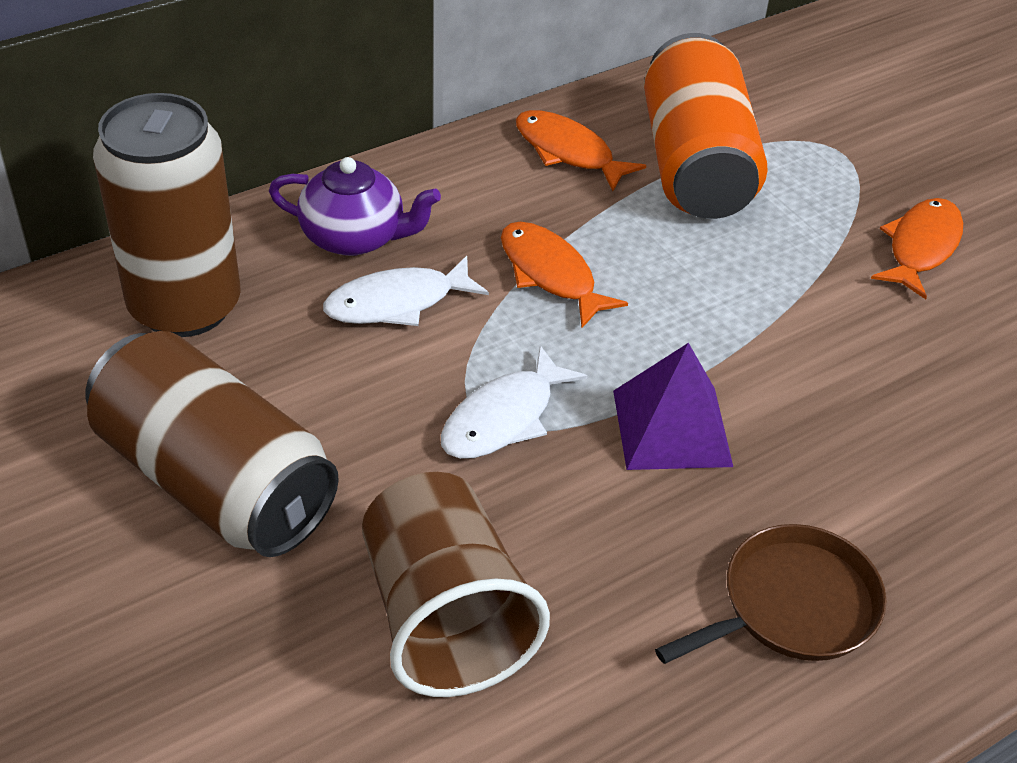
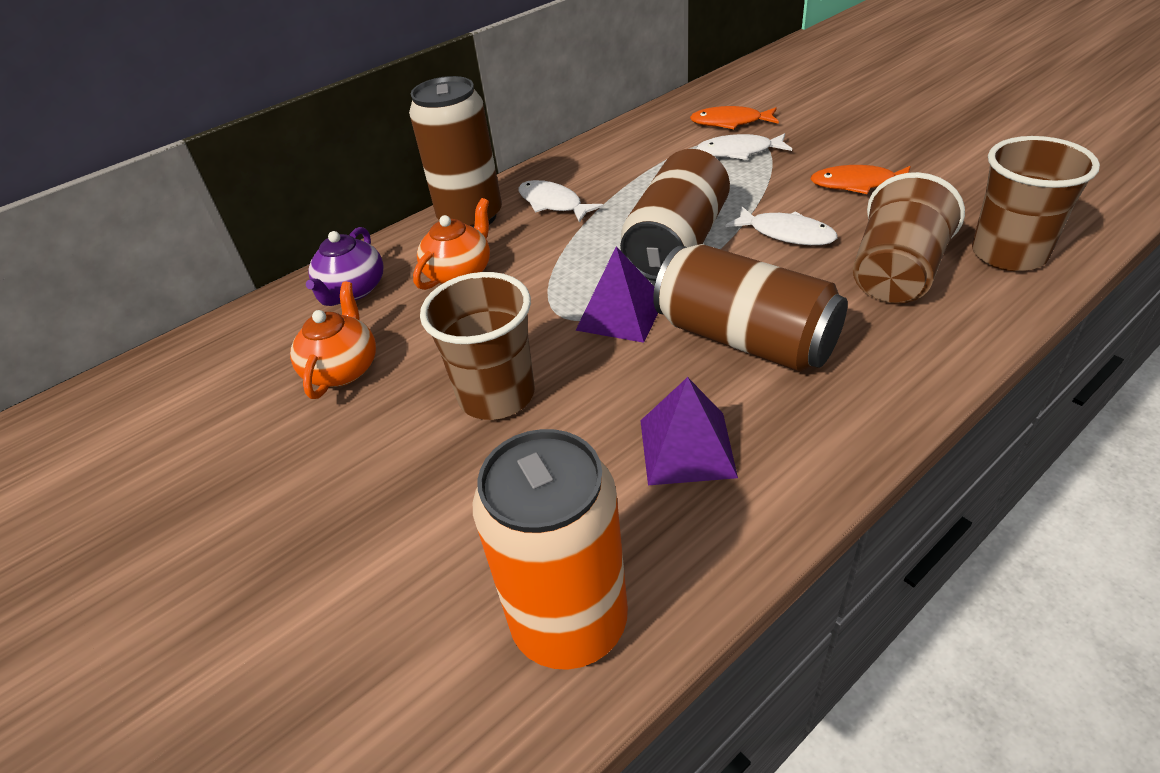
brown can: [85,331,339,557] [93,93,241,337] = 2 -> [409,76,502,228] [620,149,730,281] [653,244,848,372] = 3
brown cup: [362,472,550,697] = 1 -> [420,272,535,420] [853,172,965,304] [972,136,1100,271] = 3
brown pan: [655,524,887,664] = 1 -> none = 0
orange fish: [501,222,628,328] [516,110,646,191] [871,198,963,299] = 3 -> [690,106,779,129] [810,165,911,194] = 2
orange teapot: none = 0 -> [290,282,376,399] [413,198,490,290] = 2
purple pyramid: [613,343,733,470] = 1 -> [575,246,658,343] [640,377,738,485] = 2
white fish: [323,256,489,326] [441,345,587,459] = 2 -> [519,180,603,223] [696,133,792,160] [725,206,837,245] = 3

